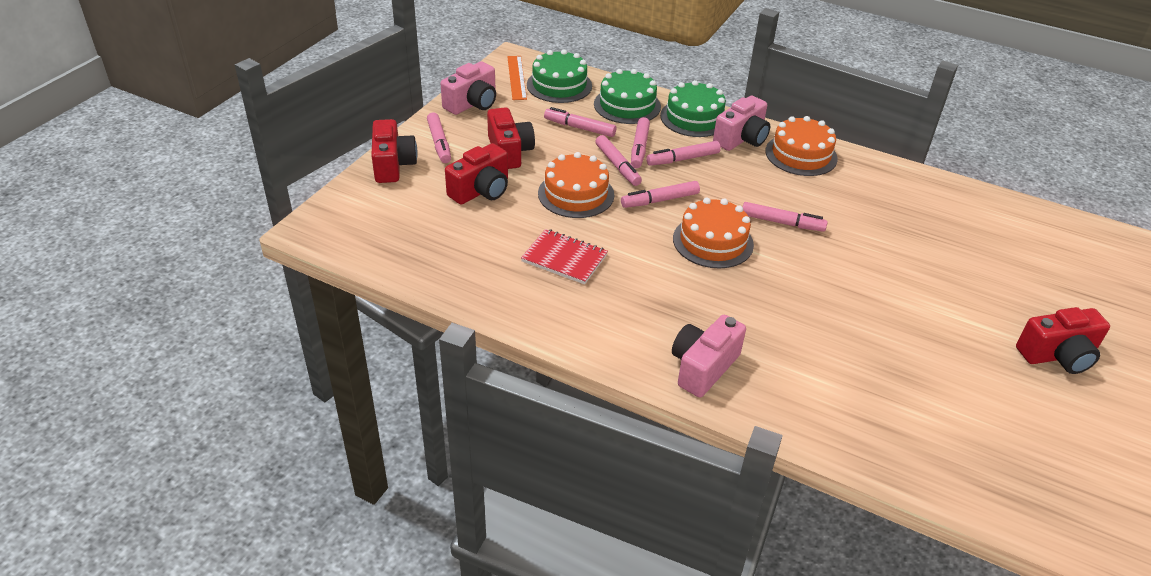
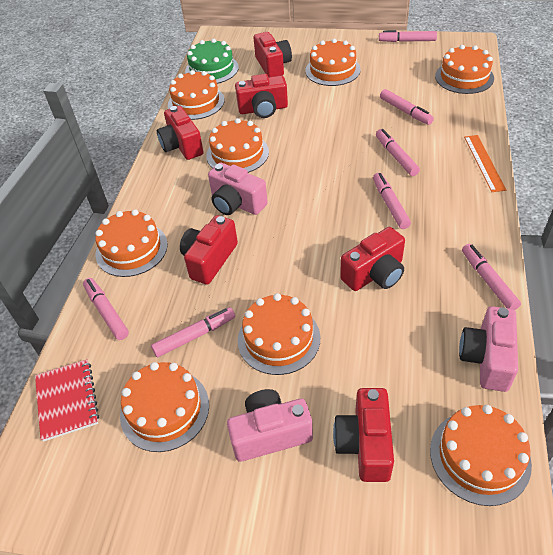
green cake: [527,49,592,103] [594,69,661,124] [660,80,726,137] = 3 -> [185,39,239,84] = 1
orange cake: [538,152,614,218] [673,197,754,268] [765,116,838,176] = 3 -> [95,209,168,277] [120,362,209,452] [168,70,224,120] [206,118,269,173] [238,293,320,375] [305,39,361,86] [430,405,532,506] [435,45,494,94] = 8
red camera: [371,119,418,183] [445,143,508,205] [487,107,535,169] [1016,307,1110,374] = 4 -> [157,106,203,160] [180,215,238,285] [235,74,288,118] [253,32,292,77] [333,388,394,482] [340,227,405,291] = 6

